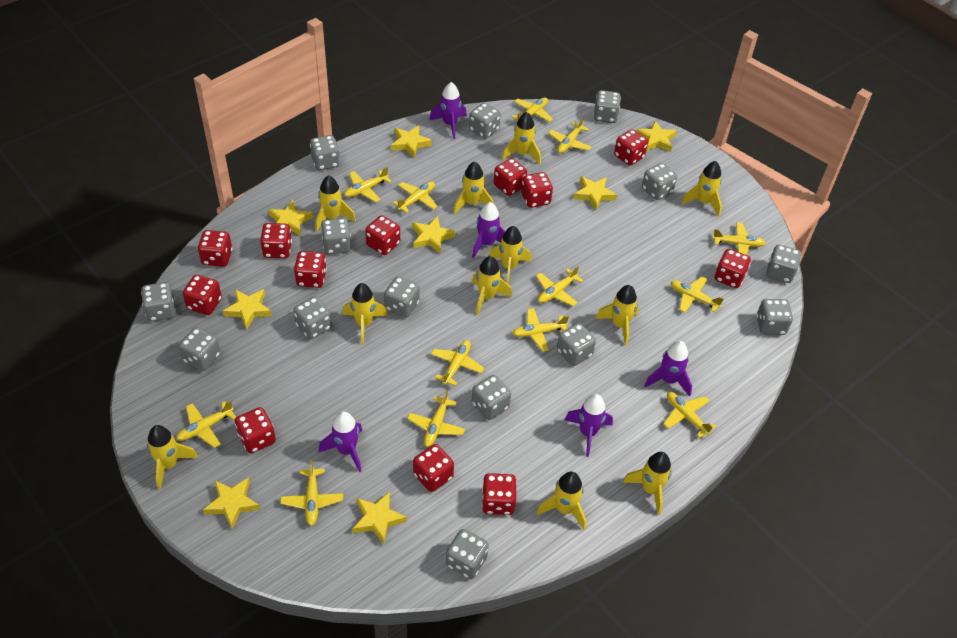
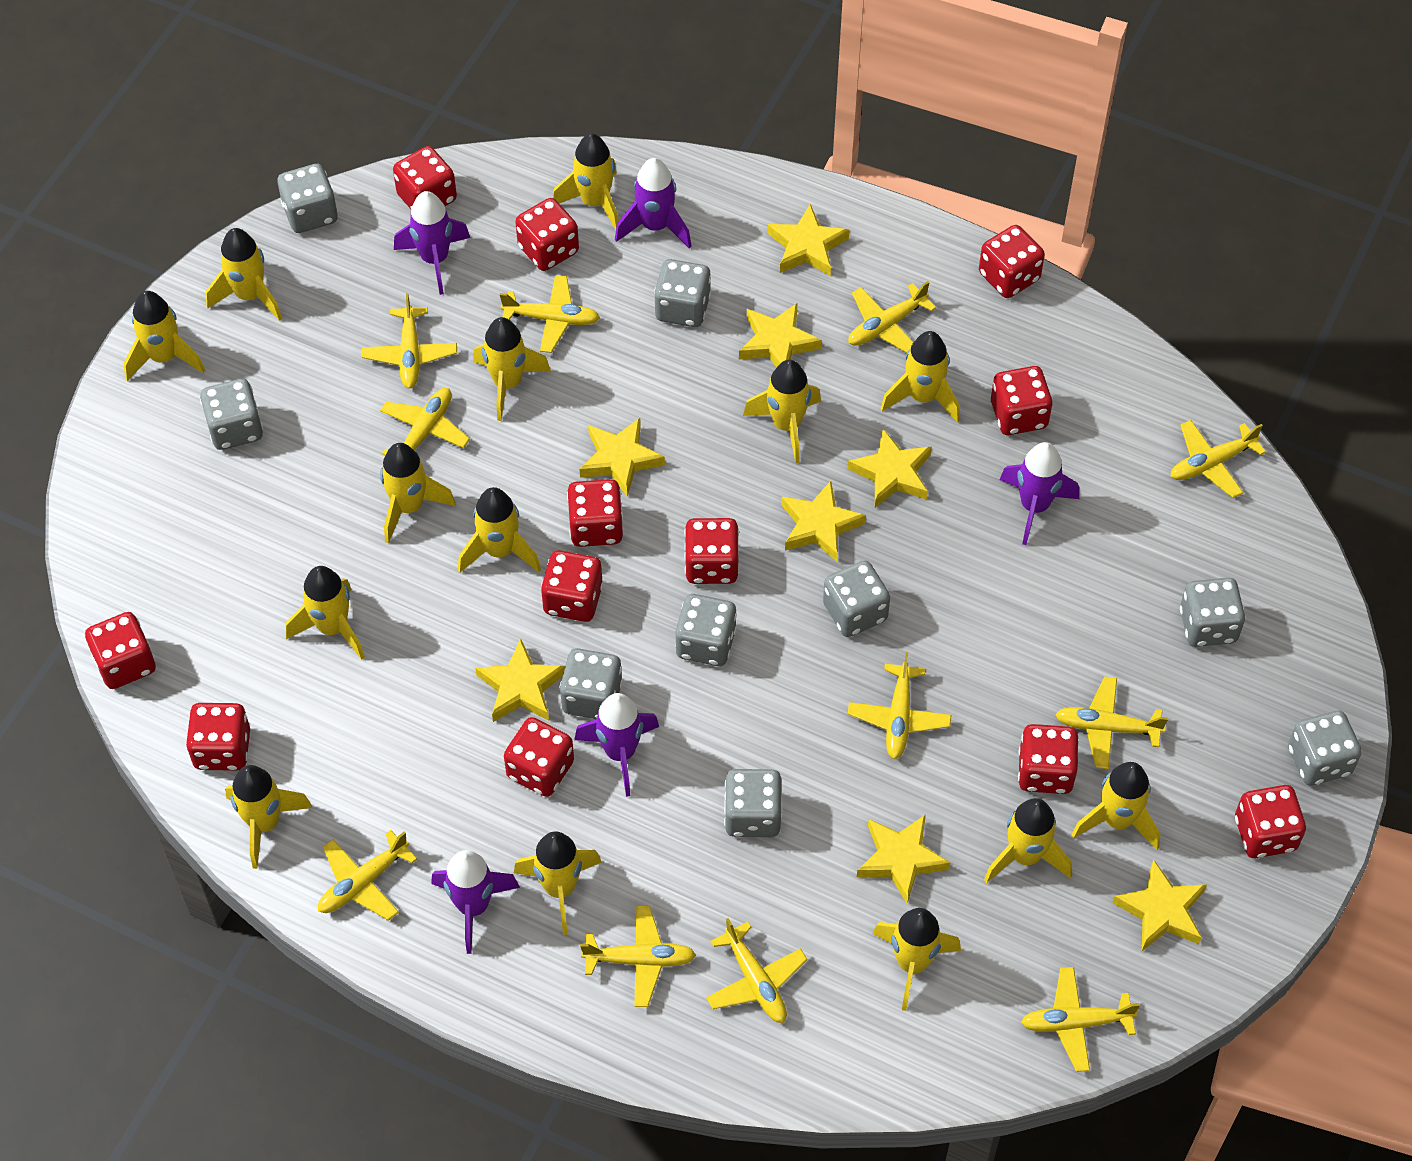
grey dice: [141,282,176,321] [179,327,220,371] [293,296,332,339] [310,135,340,170] [321,218,351,254] [384,276,420,318] [446,529,489,579] [469,103,501,139] [472,375,511,420] [557,323,596,366] [593,90,621,123] [642,163,677,200] [757,299,793,335] [766,245,801,283] = 14 -> [200,379,263,450] [278,164,338,233] [560,648,622,719] [654,259,711,327] [675,594,737,666] [724,769,782,837] [823,560,890,637] [1180,578,1245,647] [1288,711,1362,786] = 9
yellow plane: [176,400,236,448] [280,461,343,526] [344,167,392,202] [393,181,438,213] [407,390,465,447] [431,340,484,386] [512,98,553,122] [512,308,569,352] [536,266,583,306] [548,117,591,153] [663,392,716,438] [671,277,723,313] [712,222,766,255] = 13 -> [318,830,417,921] [362,293,457,389] [380,388,470,455] [500,275,600,353] [580,905,696,1007] [706,918,807,1023] [848,281,936,353] [848,652,952,759] [1021,967,1140,1072] [1055,676,1168,769] [1171,420,1266,498] = 11
yellow rocket: [147,425,198,490] [315,175,356,231] [343,283,388,345] [453,161,494,214] [472,256,512,315] [489,226,531,285] [502,112,541,164] [536,472,586,530] [595,285,639,346] [623,452,672,515] [681,161,722,216] = 11 -> [124,291,205,381] [206,228,282,321] [225,765,312,869] [285,566,365,660] [380,443,456,544] [458,487,541,573] [473,317,551,421] [514,831,602,935] [553,133,619,230] [743,360,821,463] [872,908,961,1011] [880,331,960,423] [984,798,1072,883] [1072,762,1160,850] = 14

